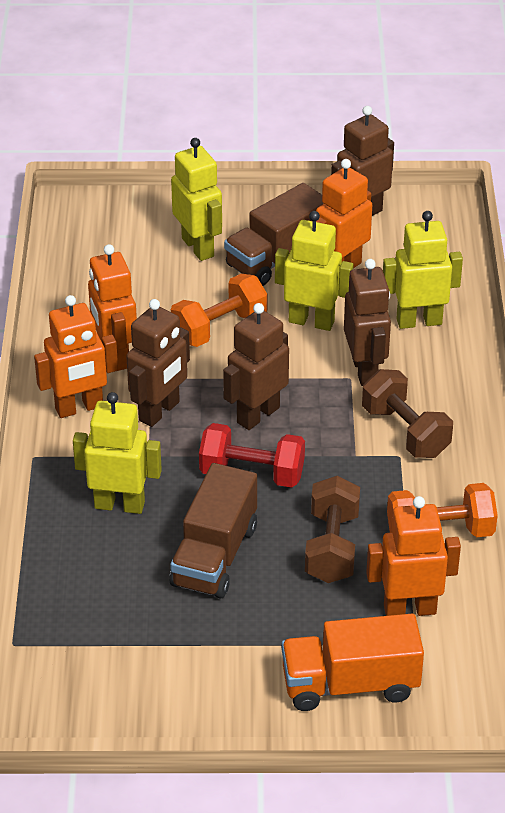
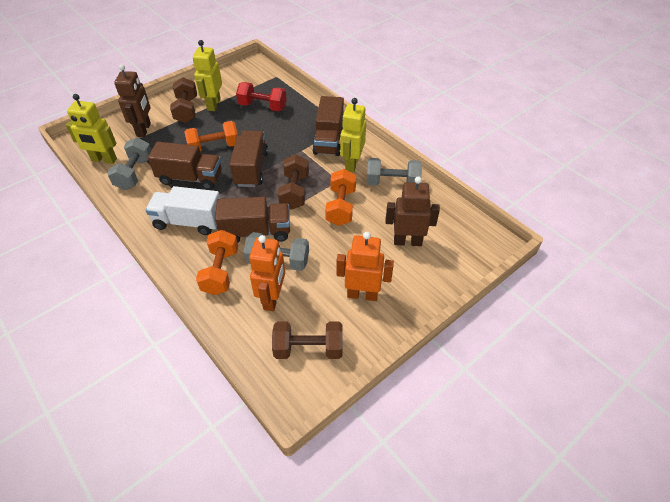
brown dumbbell: [305,476,360,583] [362,369,453,458] = 2 -> [170,77,197,123] [272,322,343,359] [278,155,309,210] = 3
brown robot: [126,299,190,427] [223,303,289,430] [331,106,394,216] [344,259,391,386] = 4 -> [114,64,151,137] [386,176,440,246] = 2
brown truck: [170,463,257,599] [224,183,324,286] = 2 -> [148,142,222,190] [215,197,290,243] [230,130,268,187] [312,96,344,156] = 4
grey dumbbell: none = 0 -> [107,137,152,190] [244,232,309,271] [367,158,422,186] = 3
orange dumbbell: [171,274,268,347] [387,483,498,537] = 2 -> [185,121,238,152] [196,230,238,295] [325,169,356,226] = 3
orange robot: [34,295,118,418] [88,244,137,371] [316,159,372,268] [366,496,461,616] = 4 -> [249,235,285,311] [337,232,394,301] = 2
orange truck: [281,614,424,711] = 1 -> none = 0
white truck: none = 0 -> [145,186,220,235] = 1
yellow robot: [73,392,162,514] [171,138,222,261] [275,211,354,331] [383,211,463,329] = 4 -> [66,94,117,164] [193,40,222,111] [340,98,366,172] = 3

